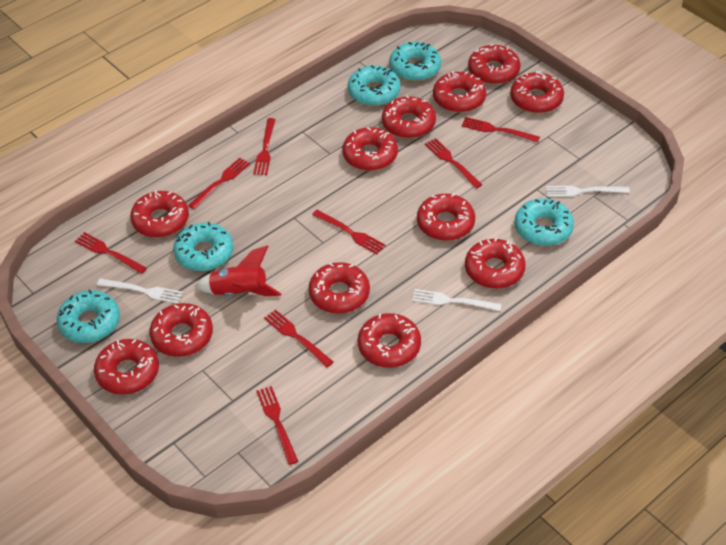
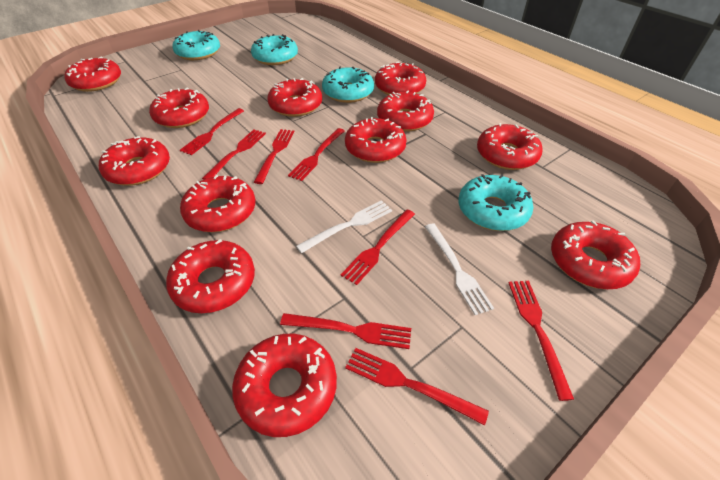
red rocket: [194,246,281,296] = 1 -> none = 0
turquoise donut: [57,290,120,343] [173,222,233,271] [348,65,401,106] [389,42,441,81] [515,198,574,246] = 5 -> [172,30,220,60] [251,34,298,65] [322,67,374,103] [458,174,533,231] = 4
white fork: [97,278,183,304] [412,289,502,311] [546,186,630,197] = 3 -> [296,200,392,253] [425,223,494,315] = 2

